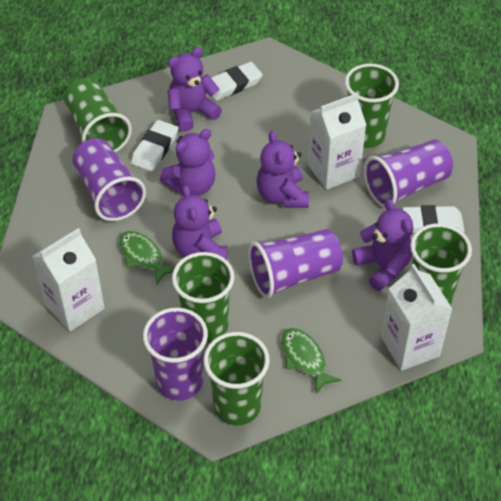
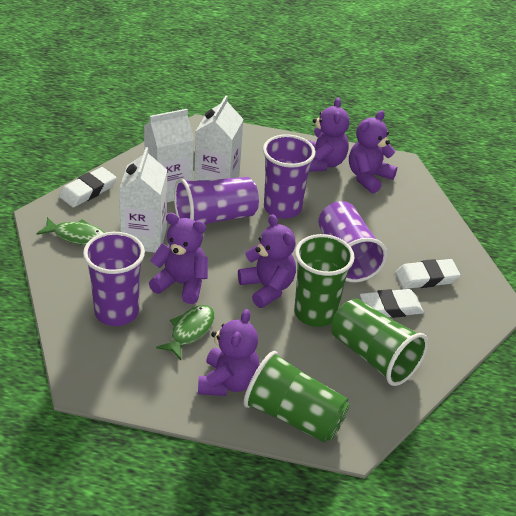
green cup: [64,78,132,152] [172,252,234,343] [204,332,270,425] [345,64,399,148] [410,223,472,305] = 5 -> [244,351,350,443] [294,234,355,327] [331,298,428,386] = 3

